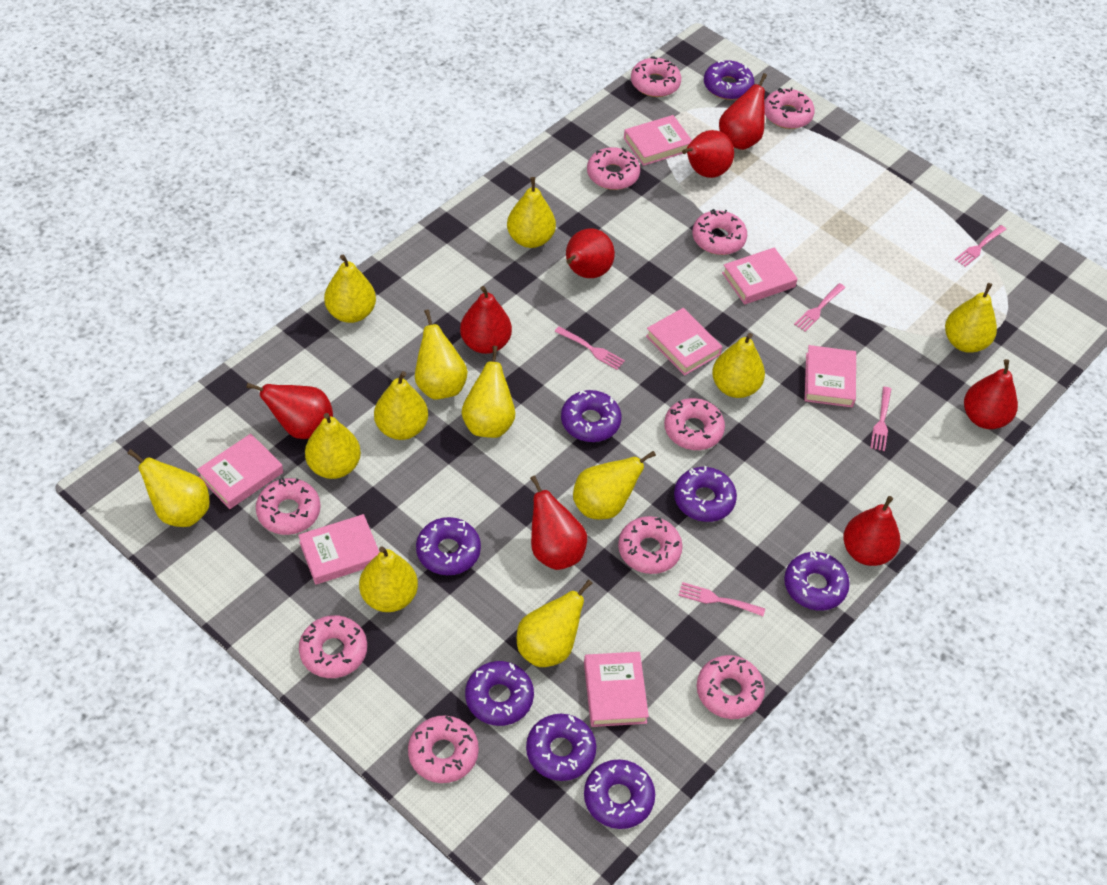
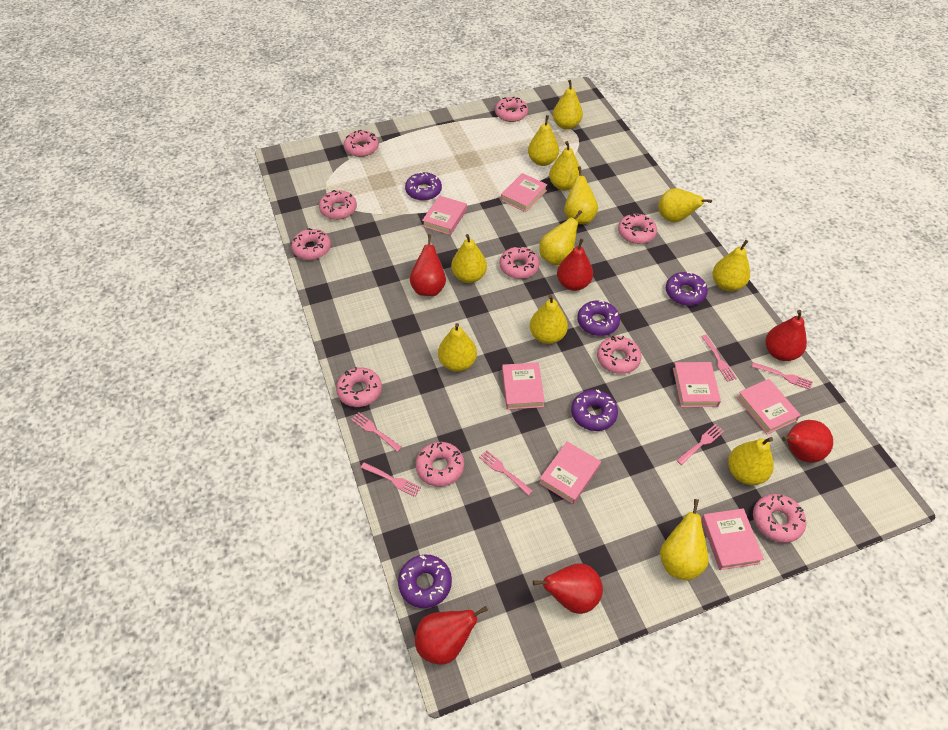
pink fork: [554,326,625,370] [678,582,765,616] [794,283,845,332] [870,387,891,451] [955,225,1006,267] = 5 -> [351,412,402,452] [361,462,421,497] [479,450,533,495] [676,424,724,465] [701,335,737,382] [752,362,813,390] = 6
purple donut: [416,517,481,575] [465,661,534,726] [526,714,596,781] [561,390,621,442] [584,759,655,829] [674,466,737,522] [704,60,754,100] [784,551,850,610] = 8 -> [398,554,452,608] [405,171,442,201] [571,389,618,431] [577,300,620,336] [666,272,708,306] = 5
red pear: [246,383,333,439] [460,286,512,354] [530,475,587,570] [566,228,615,278] [682,130,734,178] [719,73,767,150] [843,496,900,566] [964,359,1018,429] = 8 -> [410,234,446,296] [415,606,488,665] [533,563,603,614] [557,239,593,291] [766,310,807,361] [782,420,833,463] = 6

